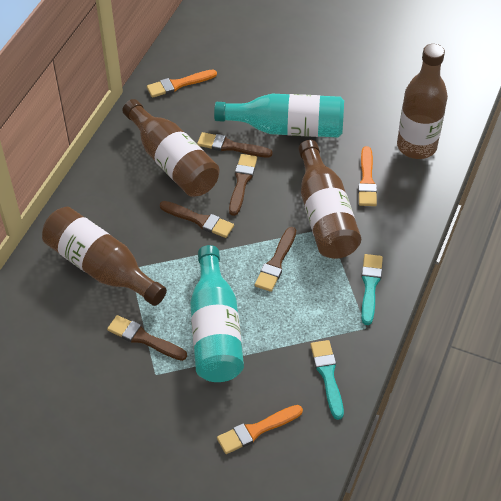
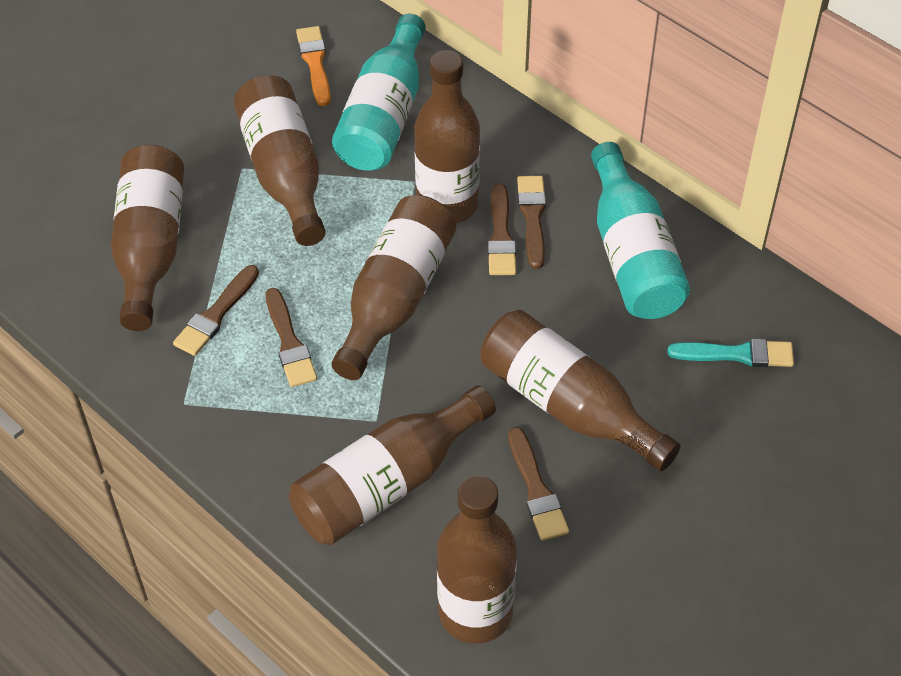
brown bottle: [42,207,167,306] [122,99,220,197] [298,140,361,259] [397,44,448,159] = 4 -> [111,145,184,331] [234,75,326,246] [289,385,496,545] [332,195,456,380] [414,50,480,223] [437,475,517,644] [480,310,680,471] = 7
orange brush: [147,69,217,98] [217,405,303,454] [358,146,377,206] = 3 -> [296,26,331,106] = 1
turquoise brush: [310,340,344,420] [361,254,383,325] = 2 -> [667,339,794,367] = 1

